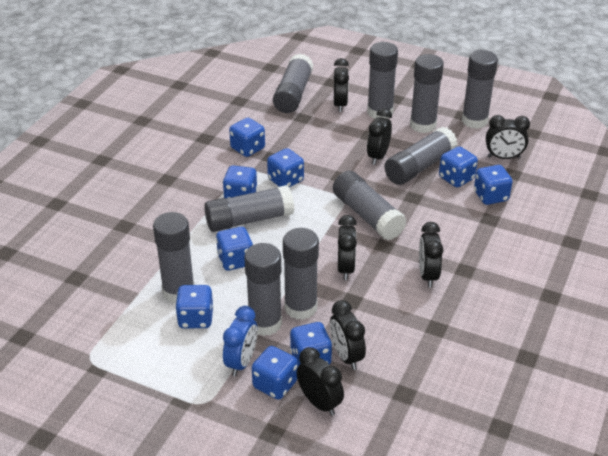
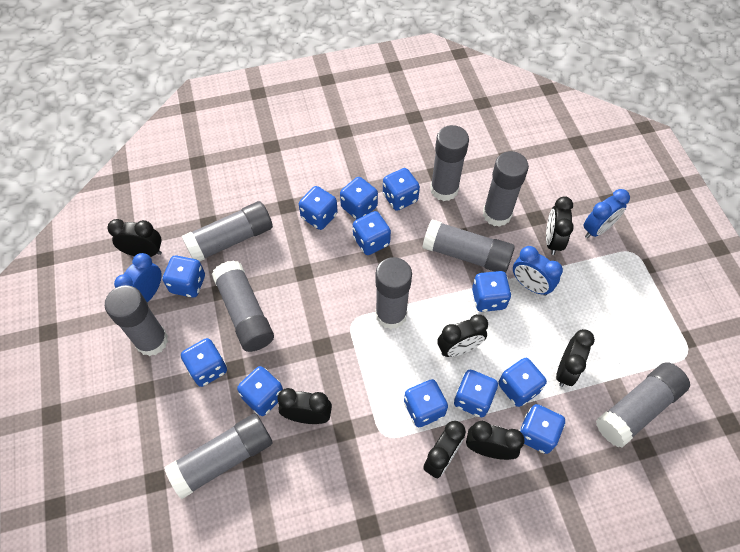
blue clock: [223,306,257,376] = 1 -> [114,253,162,302] [513,246,563,296] [584,189,630,238] = 3
blue dice: [175,285,214,328] [216,227,253,271] [223,165,258,198] [229,118,265,157] [252,346,298,400] [267,148,304,187] [290,322,332,366] [439,146,478,187] [474,165,512,205] = 9 -> [163,255,205,298] [181,338,227,387] [237,366,283,416] [299,186,338,230] [340,177,378,220] [353,211,391,255] [383,168,420,211] [404,379,448,427] [454,370,498,417] [472,271,511,312] [498,358,547,407] [519,404,565,454] = 12
grey glue stick: [153,212,195,303] [204,185,294,232] [244,243,282,336] [273,54,314,113] [283,228,319,320] [333,171,407,240] [367,42,398,119] [384,127,458,185] [410,54,444,133] [462,50,498,129] = 10 -> [105,285,168,356] [164,413,272,499] [182,201,273,261] [212,260,274,352] [375,257,412,329] [422,219,515,273] [430,125,469,201] [483,151,529,227] [596,362,690,448] = 9

